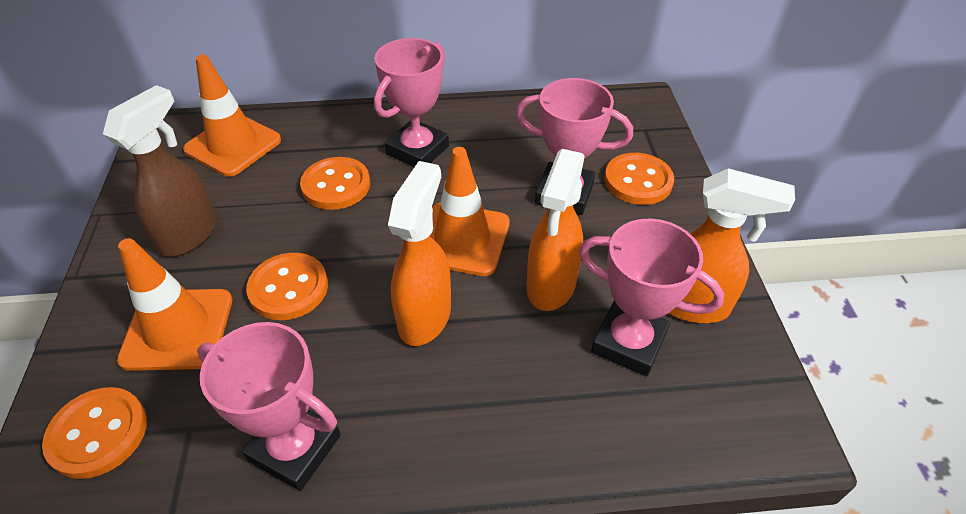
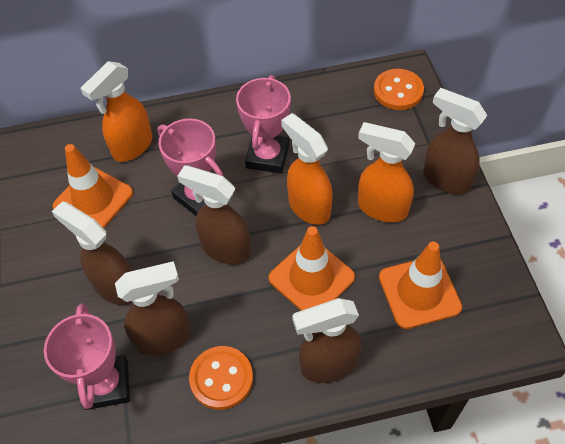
brown spray bottle: [103,85,217,257] = 1 -> [52,201,132,305] [115,261,191,356] [177,165,251,264] [292,298,362,383] [423,88,487,194] = 5
orange button: [42,387,147,479] [246,253,328,320] [300,157,370,210] [604,153,674,205] = 4 -> [189,346,253,410] [374,69,424,110] = 2
pink trophy: [197,322,341,491] [374,38,449,167] [516,78,633,215] [579,218,724,376] = 4 -> [44,303,130,410] [158,119,223,216] [236,75,291,174] = 3

